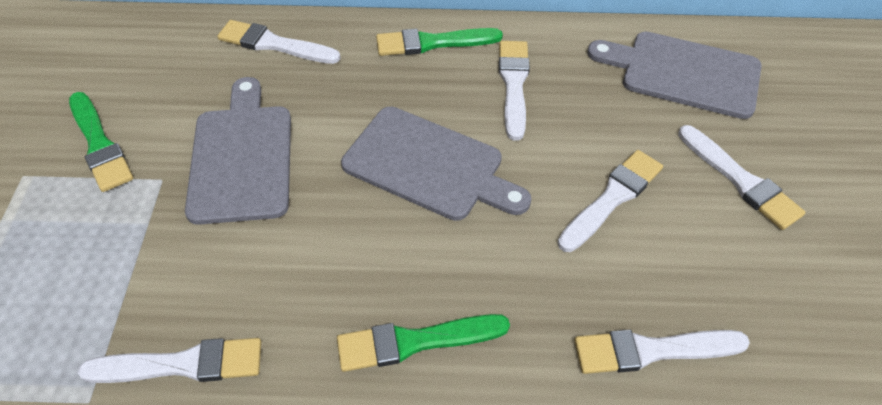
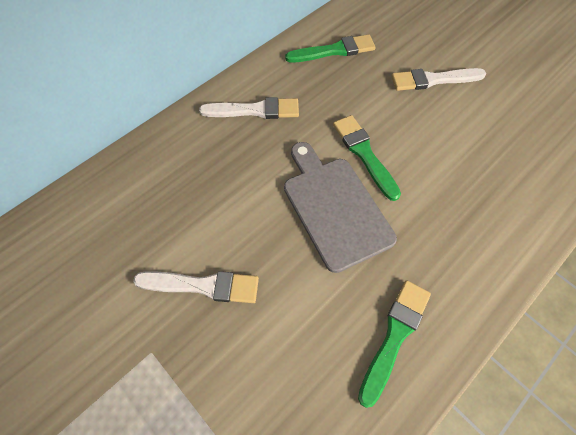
grey cutting board: [185,77,291,225] [341,107,531,221] [587,32,762,119] = 3 -> [284,142,397,273] = 1
white brush: [78,338,261,383] [217,20,341,64] [499,41,530,141] [558,150,663,252] [575,330,750,374] [678,125,805,230] = 6 -> [133,271,259,303] [199,97,299,119] [391,68,486,91] = 3

